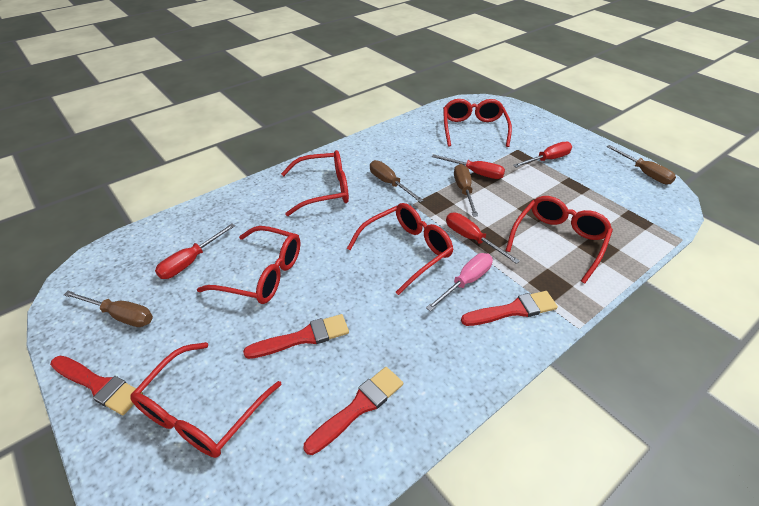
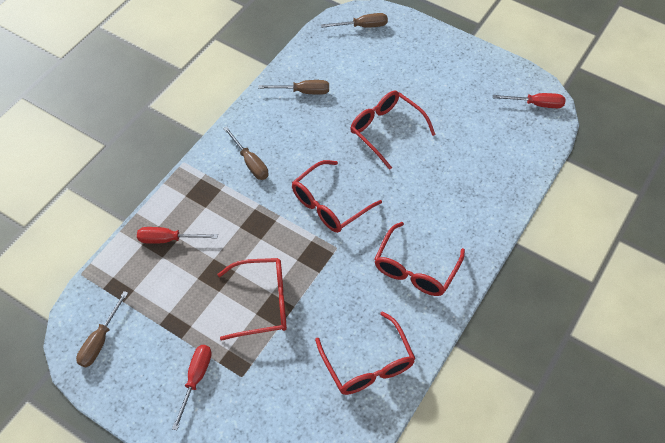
pink screwdriver: [426,253,493,311] = 1 -> none = 0
red brush: [50,356,143,415] [243,314,349,359] [304,367,403,455] [461,291,558,326] = 4 -> none = 0
red glasses: [130,342,282,458] [197,226,300,304] [281,150,349,216] [347,203,454,295] [443,99,512,147] [506,196,613,284] = 6 -> [218,258,287,341] [292,160,382,233] [315,311,415,395] [350,91,436,170] [374,222,465,296] = 5
red screwdriver: [155,224,235,279] [432,154,505,179] [446,213,520,264] [513,142,572,168] = 4 -> [137,227,218,244] [172,345,212,430] [493,93,566,108] = 3

